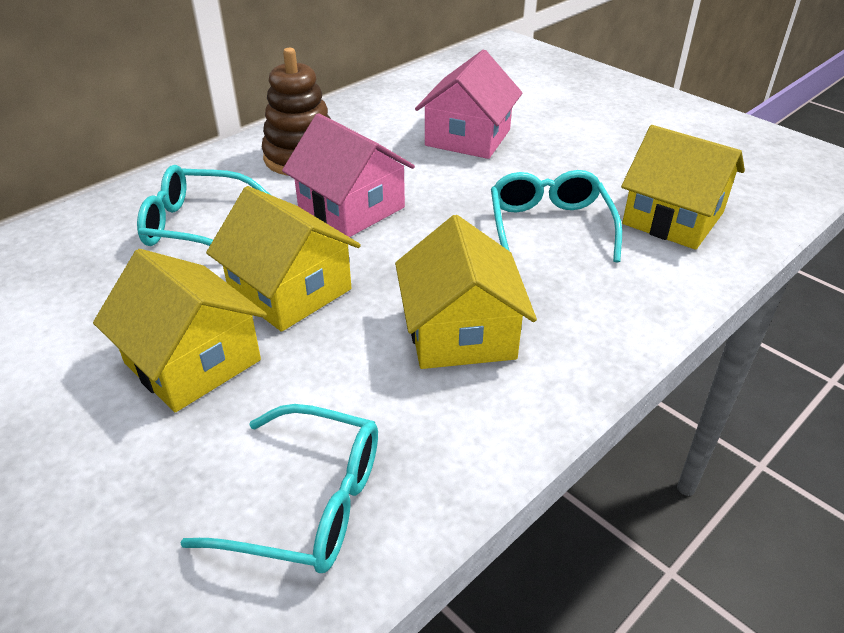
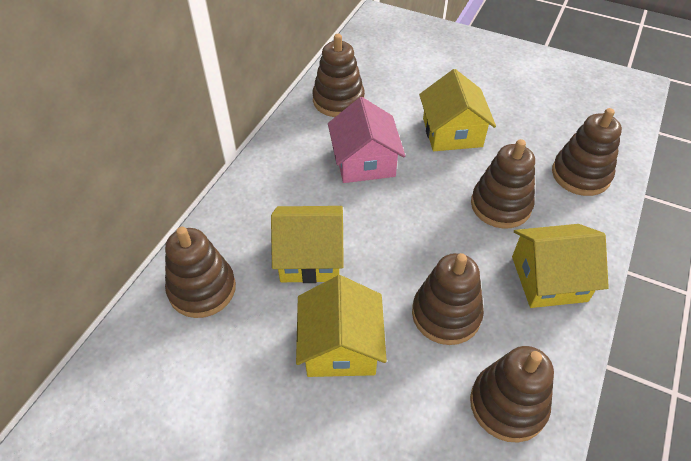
brown stacking toy: [262,48,331,176] = 1 -> [165,227,236,318] [312,34,365,117] [412,253,484,345] [470,346,554,443] [471,139,535,229] [552,108,622,196] = 6
pink house: [282,113,415,237] [415,50,522,159] = 2 -> [328,97,405,183] = 1
turquoise glasses: [137,165,271,246] [180,404,378,573] [491,170,622,262] = 3 -> none = 0

